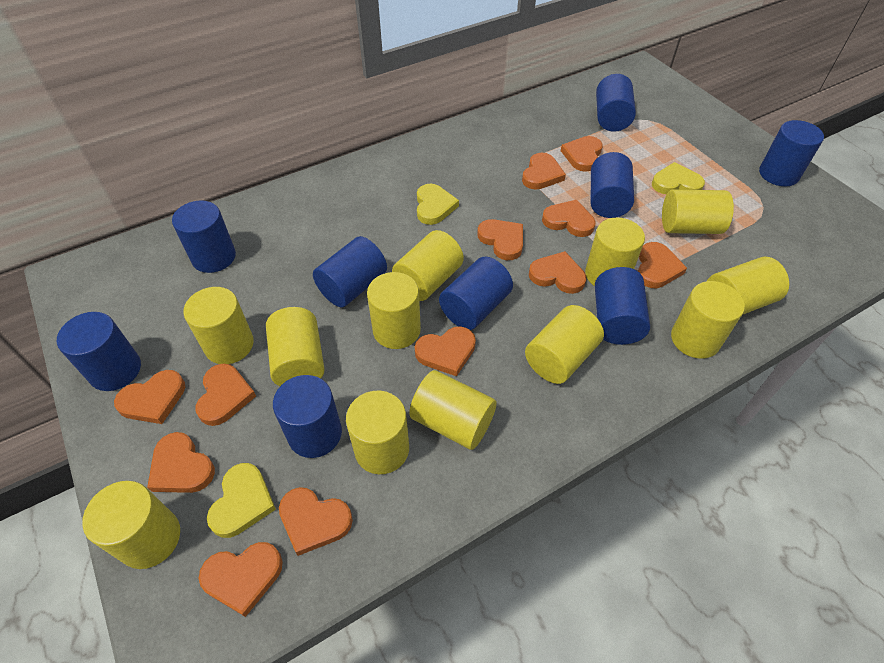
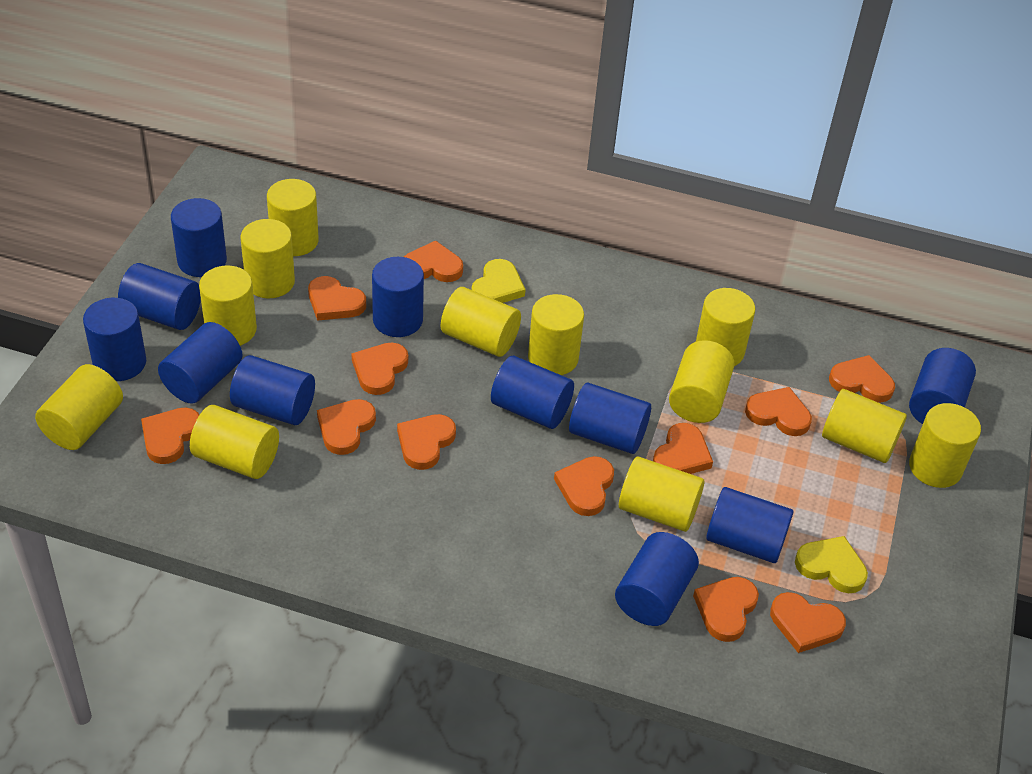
blue cylinder: [57,312,141,391] [172,200,236,273] [273,375,342,458] [313,236,387,307] [439,257,513,330] [591,152,634,218] [595,267,650,345] [596,74,636,132] [759,120,824,187] = 9 -> [83,298,146,381] [118,263,201,330] [158,322,243,404] [171,198,227,277] [230,355,315,425] [372,257,424,337] [491,356,574,429] [569,383,651,454] [615,532,699,626] [706,487,794,563] [909,348,976,424] = 11
yellow heart: [207,463,276,538] [417,184,459,225] [652,162,705,194] = 3 -> [471,259,526,303] [795,536,868,593] = 2

